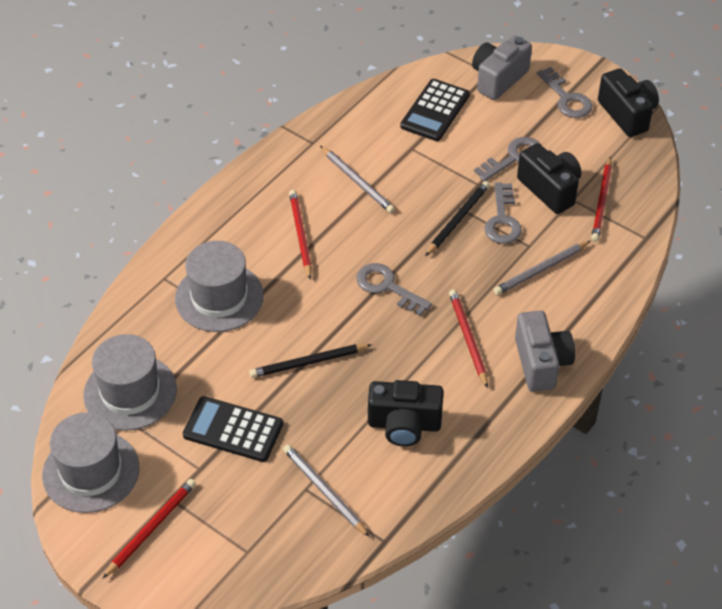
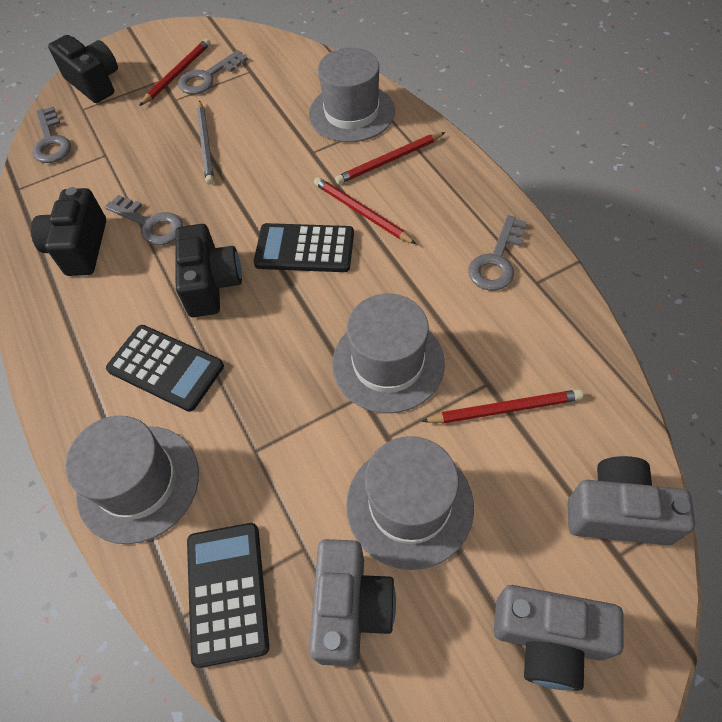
black calculator: [183,396,283,462] [400,79,470,141] = 2 -> [106,325,224,412] [187,523,269,668] [254,223,354,272] = 3
black pencil: [249,344,372,378] [425,181,490,256] = 2 -> none = 0
grey camera: [472,35,532,100] [515,311,575,392] = 2 -> [309,539,396,666] [494,585,624,691] [567,456,695,545] = 3
grey hat: [42,412,139,513] [83,334,177,431] [175,241,264,332] = 3 -> [66,415,199,544] [309,48,395,142] [332,294,445,413] [346,436,474,570] = 4
grey pencil: [283,444,370,537] [320,146,395,213] [493,241,591,295] = 3 -> [197,100,214,185] = 1

